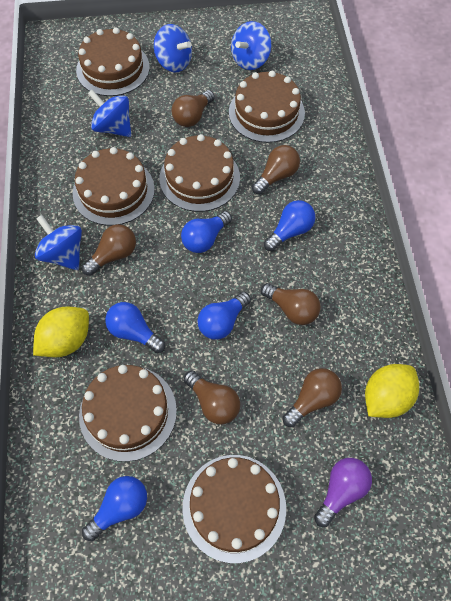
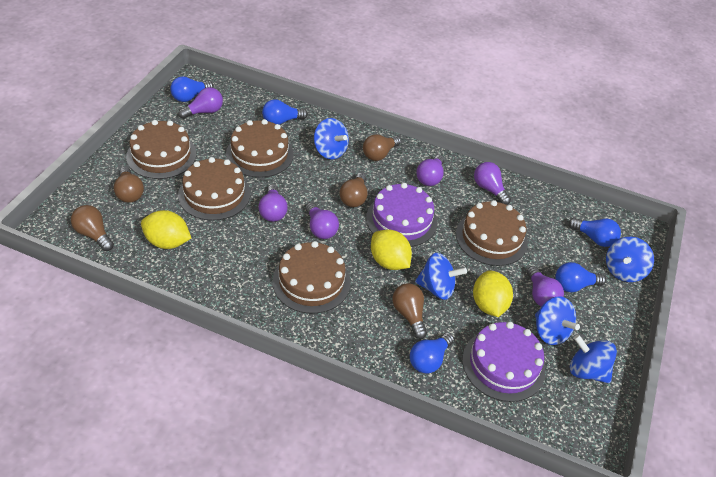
blue spinning top: [35,215,82,270] [88,90,131,137] [154,24,192,72] [231,21,271,70] = 4 -> [314,118,349,159] [415,253,467,300] [535,296,580,345] [570,334,617,383] [606,237,654,282] = 5
brown cake: [73,147,155,226] [76,28,150,96] [79,365,177,462] [159,134,240,212] [182,455,286,563] [229,71,305,143] = 6 -> [126,120,197,179] [178,157,251,221] [226,119,294,178] [273,241,351,314] [456,200,528,266] = 5
brown light bulb: [82,224,136,276] [172,90,215,127] [184,370,240,424] [252,145,300,195] [261,283,321,325] [283,368,342,427] = 6 -> [71,205,114,251] [114,167,144,203] [340,173,368,207] [363,134,401,161] [393,283,427,339] = 5
purple cake: none = 0 -> [366,183,437,247] [462,322,545,402] = 2
purple light bulb: [314,458,372,527] = 1 -> [178,87,223,119] [258,184,288,222] [305,202,339,239] [417,155,444,186] [474,162,511,205] [527,266,564,307] = 6
yellow lemon: [33,306,89,357] [365,364,419,418] = 2 -> [141,210,191,249] [371,229,412,270] [473,270,513,317] = 3

